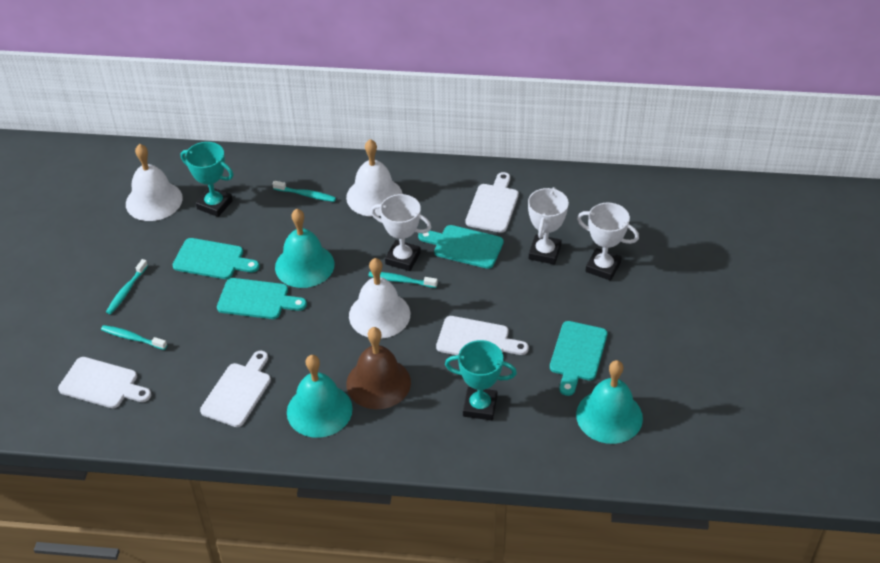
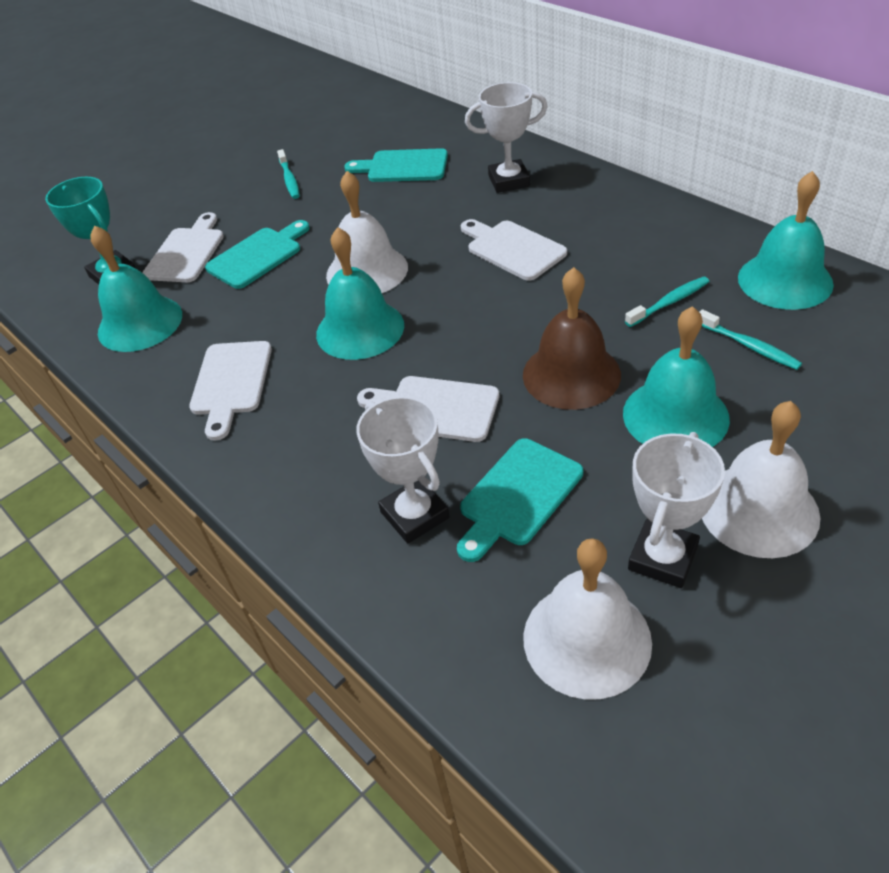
turquoise bell: [275,209,334,288] [287,355,353,438] [576,360,643,444] = 3 -> [90,225,182,352] [316,227,404,360] [623,306,730,447] [738,171,834,310] = 4
turquoise cutting board: [173,238,259,279] [217,278,307,319] [418,225,504,269] [550,321,607,396] = 4 -> [205,220,310,289] [344,148,448,182] [457,438,583,562] = 3
turquoise toothbrush: [101,325,167,350] [106,259,148,314] [273,181,336,202] [368,271,438,288] = 4 -> [277,149,300,199] [625,277,710,327] [699,309,802,370] = 3
turquoise trophy: [181,142,233,217] [445,340,517,420] = 2 -> [45,177,135,285] = 1

